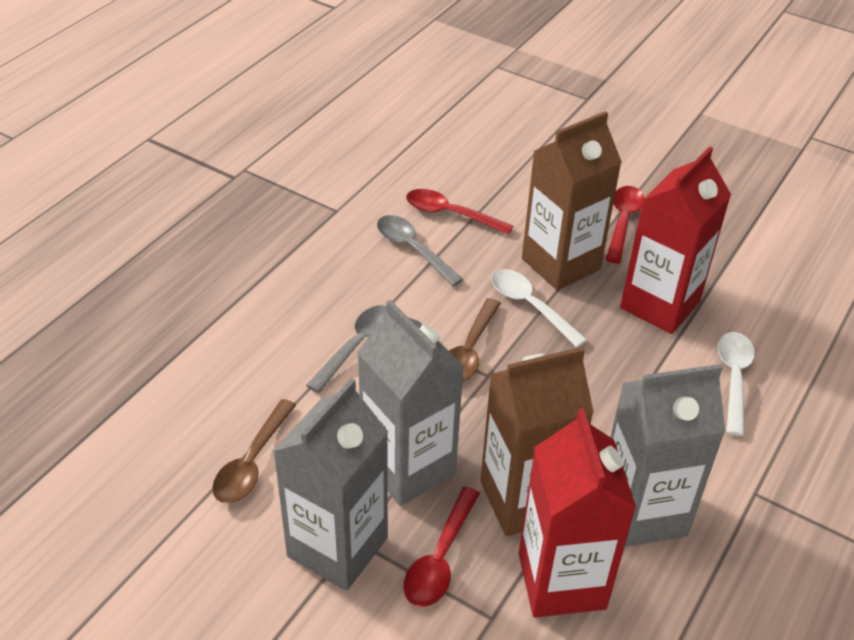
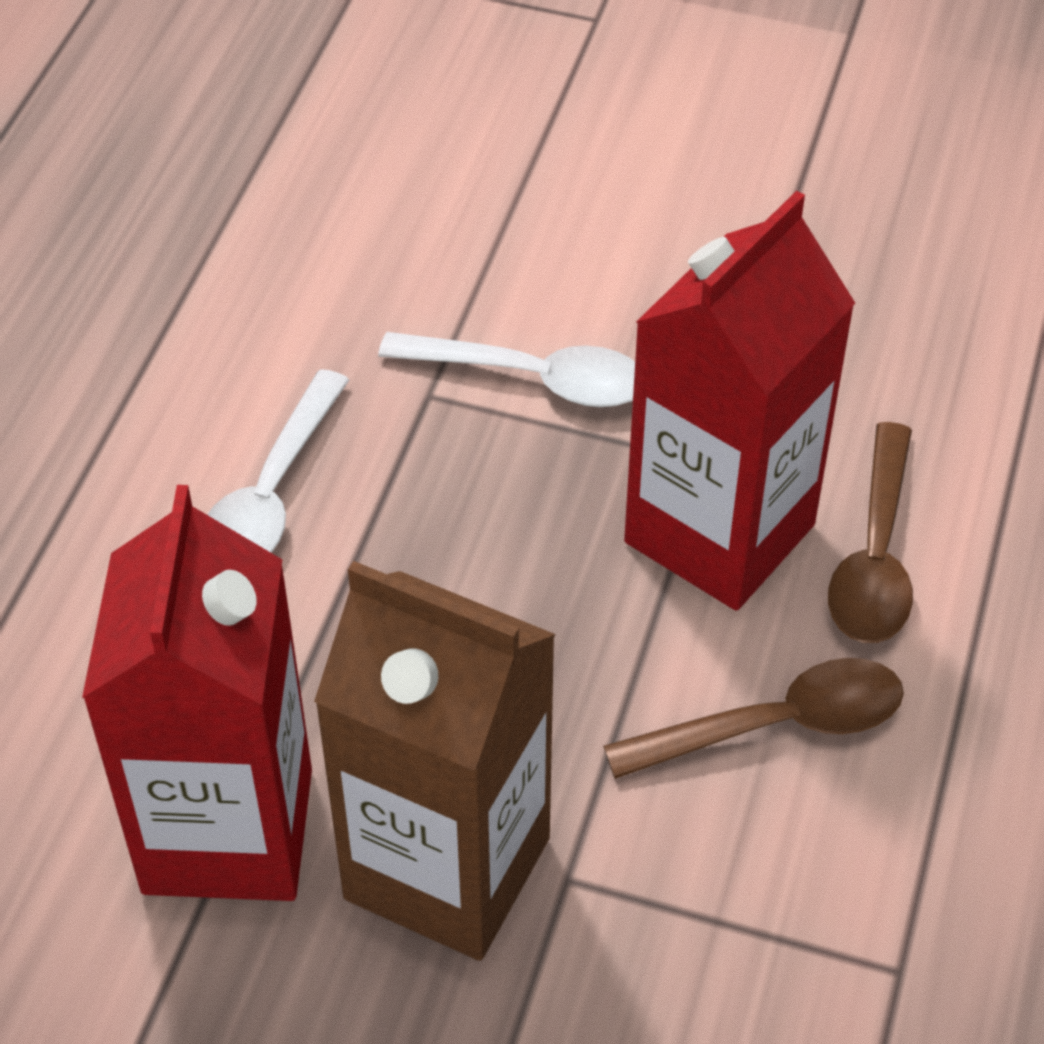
brown carton: [480,347,594,536] [522,111,622,291] = 2 -> [314,561,556,961] = 1
grey carton: [273,378,388,591] [357,300,464,506] [611,364,726,547] = 3 -> none = 0
grey spoon: [306,305,387,393] [377,215,463,286] = 2 -> none = 0
red spoon: [403,487,480,607] [406,189,514,235] [606,186,644,263] = 3 -> none = 0

